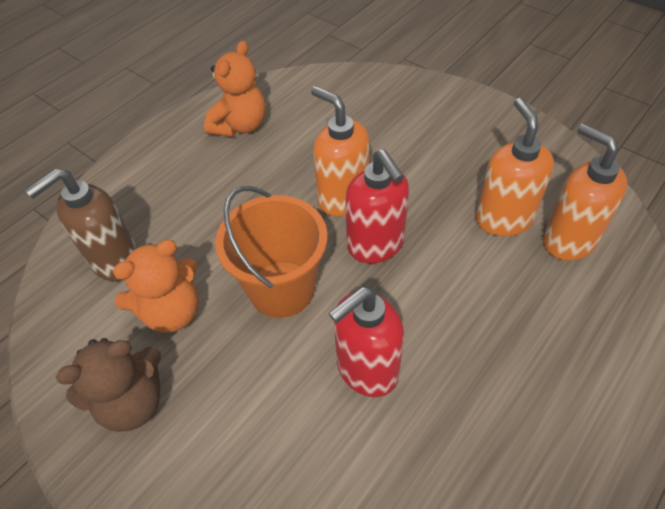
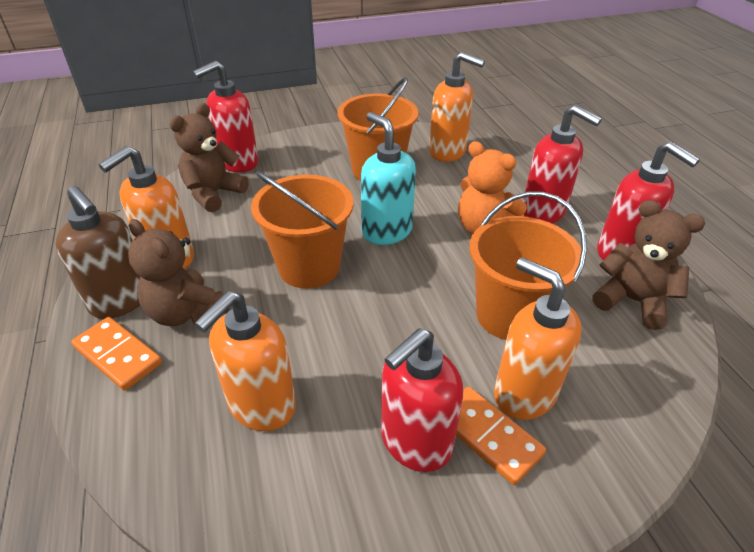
brown teddy bear: [56,338,161,432] = 1 -> [128,219,229,326] [169,103,248,212] [592,200,705,330] = 3
orange bucket: [215,186,328,318] = 1 -> [251,171,354,289] [338,77,418,181] [469,191,587,340] = 3
orange domino: none = 0 -> [71,317,162,391] [456,386,546,485] = 2
orange soap dispenser: [311,86,370,217] [476,98,554,236] [544,123,627,261] = 3 -> [99,146,194,269] [194,291,296,431] [429,52,485,162] [494,257,582,420] = 4
orange teddy bear: [113,240,198,333] [204,41,266,137] = 2 -> [458,141,527,234] = 1
red soap dispenser: [329,287,404,397] [345,149,409,263] = 2 -> [193,61,258,172] [381,328,463,472] [523,105,602,223] [597,142,700,260] = 4
turquoise soap dispenser: none = 0 -> [361,112,416,245] = 1

